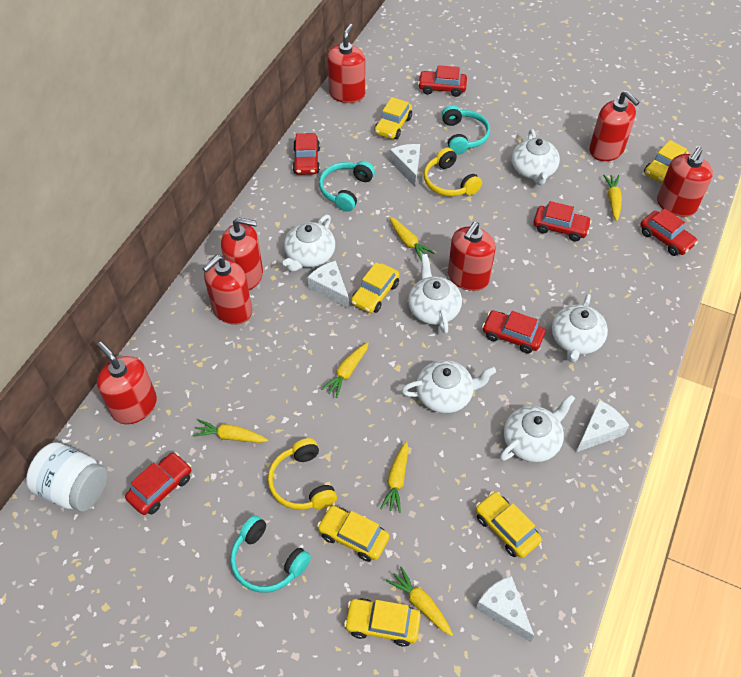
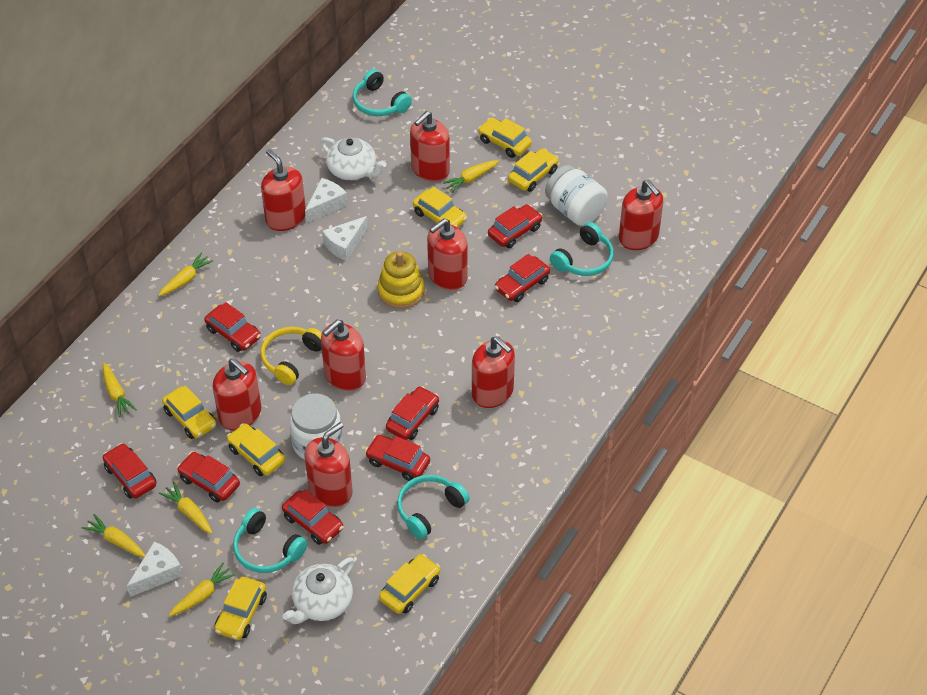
red car: [125,452,191,515] [292,133,320,175] [418,65,467,97] [482,310,545,353] [534,201,592,241] [640,209,698,256] = 6 -> [103,443,156,499] [177,452,240,503] [204,302,261,352] [282,489,344,545] [365,435,430,481] [386,386,439,440] [488,204,543,248] [495,254,550,302] = 8
red soap dispenser: [97,342,157,424] [202,255,252,325] [221,217,263,290] [327,24,365,103] [448,222,496,291] [589,91,640,161] [657,147,713,217] = 7 -> [213,359,262,431] [261,149,306,231] [304,422,353,507] [321,320,366,391] [410,111,450,182] [427,218,468,290] [472,336,515,408] [619,180,663,250] = 8
turquoise headphones: [230,515,311,593] [319,161,375,212] [442,105,490,155] = 3 -> [233,508,307,573] [353,69,412,116] [397,475,470,539] [550,222,614,276] = 4
white cheese: [307,261,349,309] [390,144,420,187] [476,576,534,642] [576,400,629,452] = 4 -> [127,541,183,597] [305,178,348,223] [322,216,368,261] = 3
white jar: [26,442,107,512] = 1 -> [289,394,342,460] [545,165,608,226] = 2
white teapot: [283,215,335,272] [401,360,496,413] [408,254,462,334] [500,394,575,462] [512,129,560,185] [552,294,608,362] = 6 -> [282,557,355,624] [320,137,386,180] = 2
yellow car: [317,506,389,562] [344,598,421,647] [351,262,400,313] [374,97,412,139] [476,492,542,558] [644,140,689,183] = 6 -> [162,386,216,439] [214,576,267,640] [227,424,285,476] [379,554,440,614] [413,187,467,228] [478,118,532,158] [508,148,559,192] = 7
yellow headphones: [268,438,337,510] [424,148,482,197] = 2 -> [261,327,322,385] = 1
yellow stacking toy: none = 0 -> [378,251,424,309] = 1

